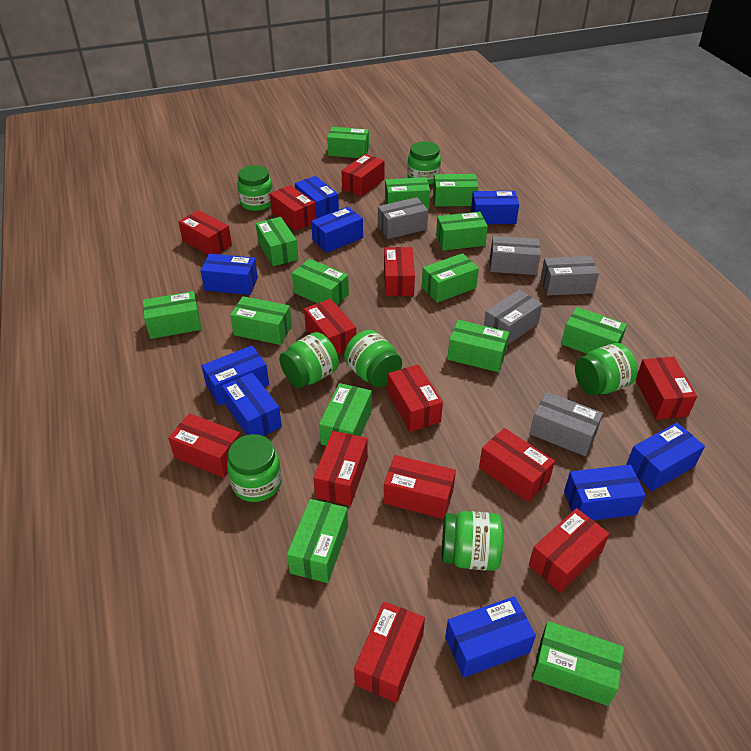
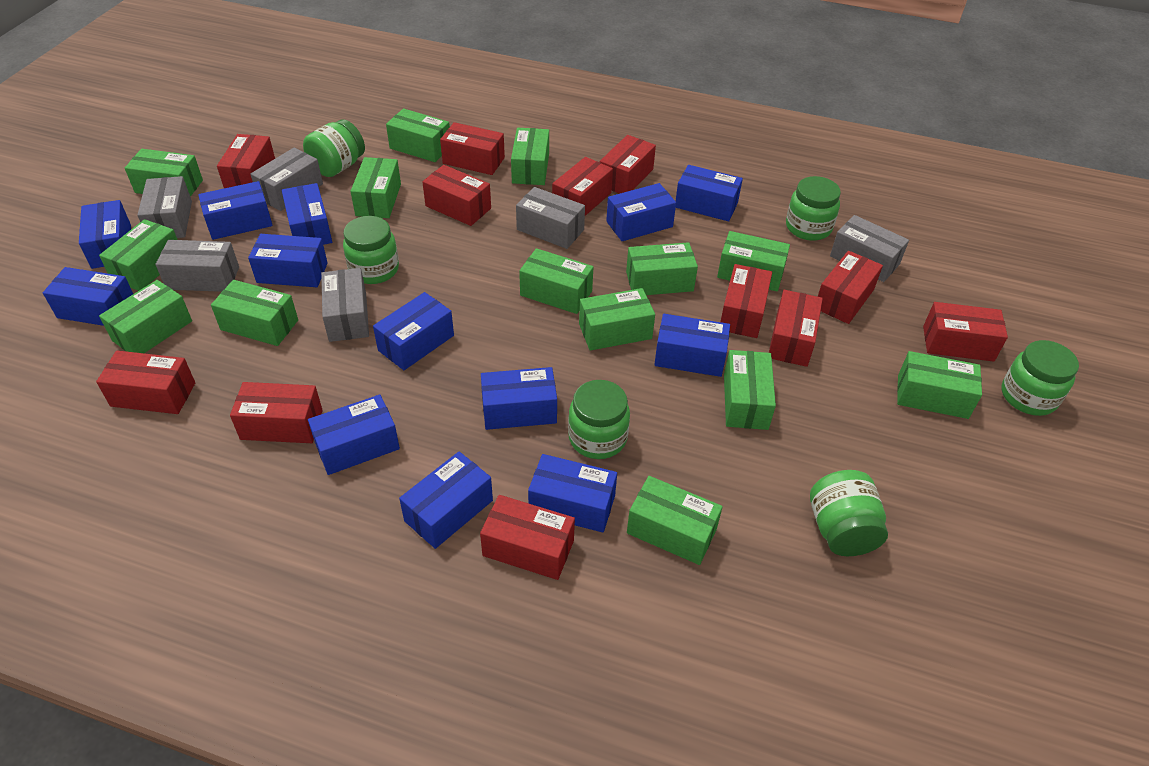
blue box: [200,254,258,295] [202,346,269,406] [222,373,282,436] [295,176,339,219] [311,207,363,253] [445,596,536,678] [471,191,519,224] [564,465,646,520] [626,423,705,491] = 9 -> [43,267,133,326] [79,200,131,269] [198,181,273,240] [248,234,328,287] [282,183,332,245] [308,394,400,475] [373,292,454,370] [399,451,493,549] [481,367,557,430] [528,454,617,533] [606,183,676,241] [654,314,730,377] [676,165,743,221] = 13
green jar: [227,434,282,502] [237,165,273,211] [279,332,339,388] [344,330,402,387] [407,141,441,185] [442,511,503,571] [575,343,638,395] = 7 -> [303,119,365,177] [343,216,399,284] [568,380,630,459] [786,176,841,241] [810,470,888,556] [1002,340,1079,416] = 6
grey box: [378,197,428,239] [484,290,542,345] [490,236,541,275] [530,392,603,456] [541,256,599,296] = 5 -> [137,176,192,238] [155,240,239,292] [250,148,323,211] [321,268,369,342] [516,187,585,249] [830,215,909,282] = 6
red box: [168,413,241,478] [178,210,232,255] [270,185,316,231] [304,299,356,355] [313,431,368,506] [341,154,385,197] [354,602,425,703] [384,247,415,296] [384,455,456,519] [388,364,443,432] [479,428,555,502] [529,508,609,593] [636,357,697,420] = 13 -> [96,351,195,414] [217,134,275,188] [230,382,323,443] [422,165,491,226] [440,122,505,175] [480,495,575,580] [552,157,613,216] [600,135,656,194] [720,264,772,338] [769,290,823,367] [818,251,883,324] [923,302,1008,362] = 12

